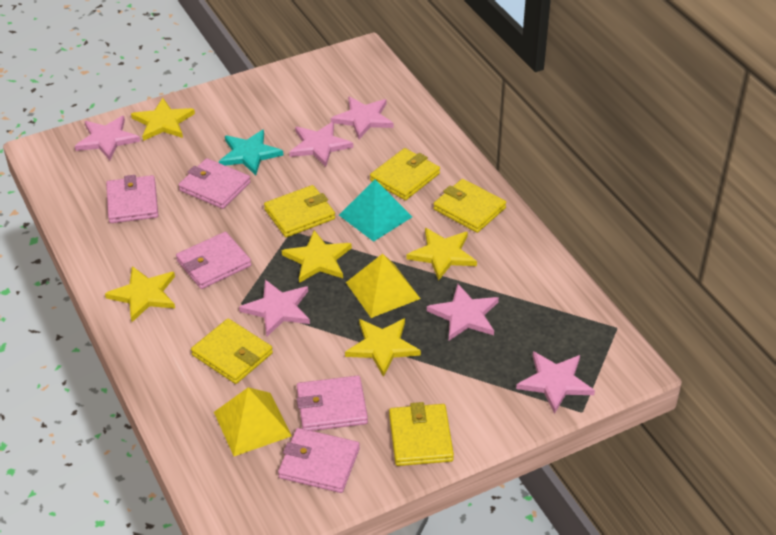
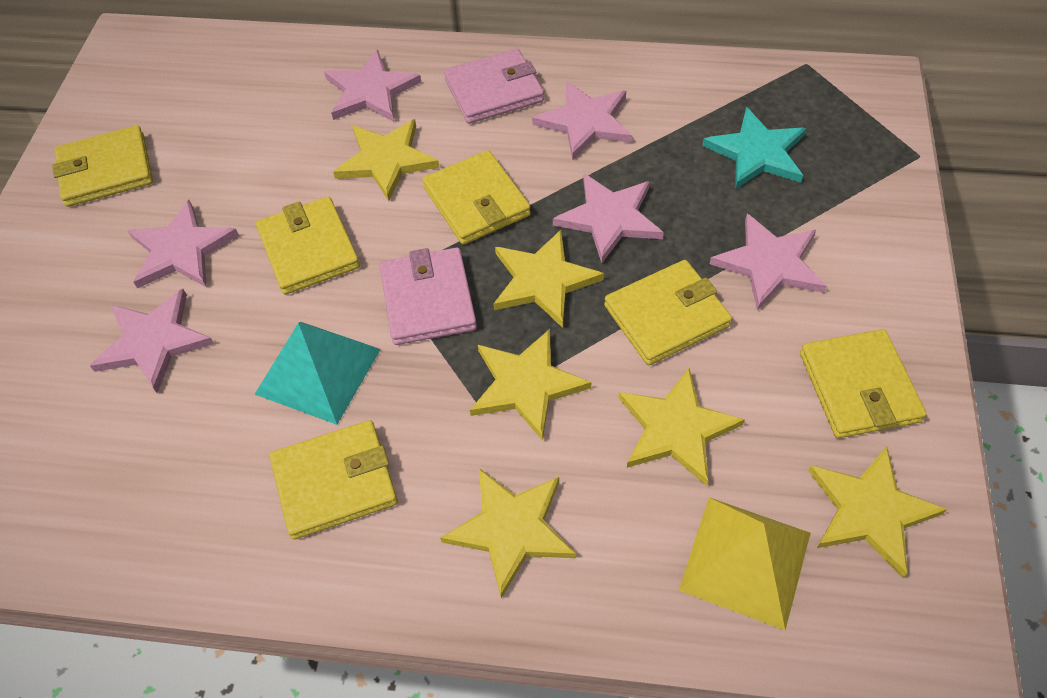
pink wallet: [106,175,158,223] [176,232,251,289] [178,158,251,209] [278,428,360,493] [297,376,368,431] = 5 -> [380,248,477,345] [444,48,544,124] = 2
yellow pyramid: [214,387,292,456] [346,254,421,318] = 2 -> [678,497,811,630] = 1
yellow star: [105,266,175,322] [131,98,195,141] [282,230,352,283] [345,318,421,377] [407,228,477,281] = 5 -> [333,119,440,201] [440,468,576,598] [470,329,591,441] [493,230,604,328] [618,368,745,486] [808,446,947,578] = 6
yellow wallet: [191,318,273,384] [264,185,335,237] [370,148,440,200] [389,402,454,466] [433,179,506,233] = 5 -> [52,125,153,207] [256,197,360,295] [270,420,398,539] [422,150,531,245] [604,260,732,365] [800,329,927,438] = 6

